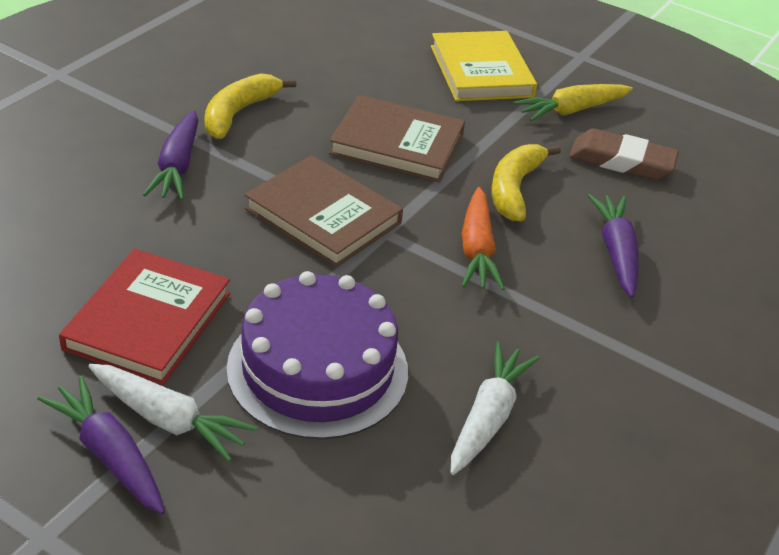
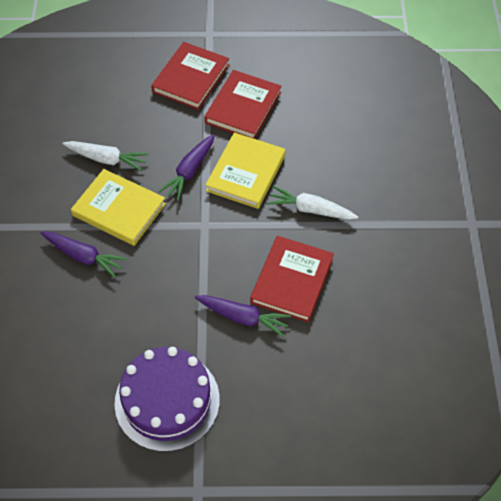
brown book: [244,155,403,268] [329,95,465,182] = 2 -> none = 0
brown eraser: [569,128,679,180] = 1 -> none = 0
orange carrot: [462,187,505,290] = 1 -> none = 0
red book: [59,249,230,385] = 1 -> [151,42,229,110] [204,70,282,139] [250,236,334,323] = 3
yellow banana: [204,73,296,139] [492,144,561,221] = 2 -> none = 0
yellow book: [431,31,537,101] = 1 -> [71,169,166,246] [205,132,286,209] = 2
yellow carrot: [513,84,633,122] = 1 -> none = 0

